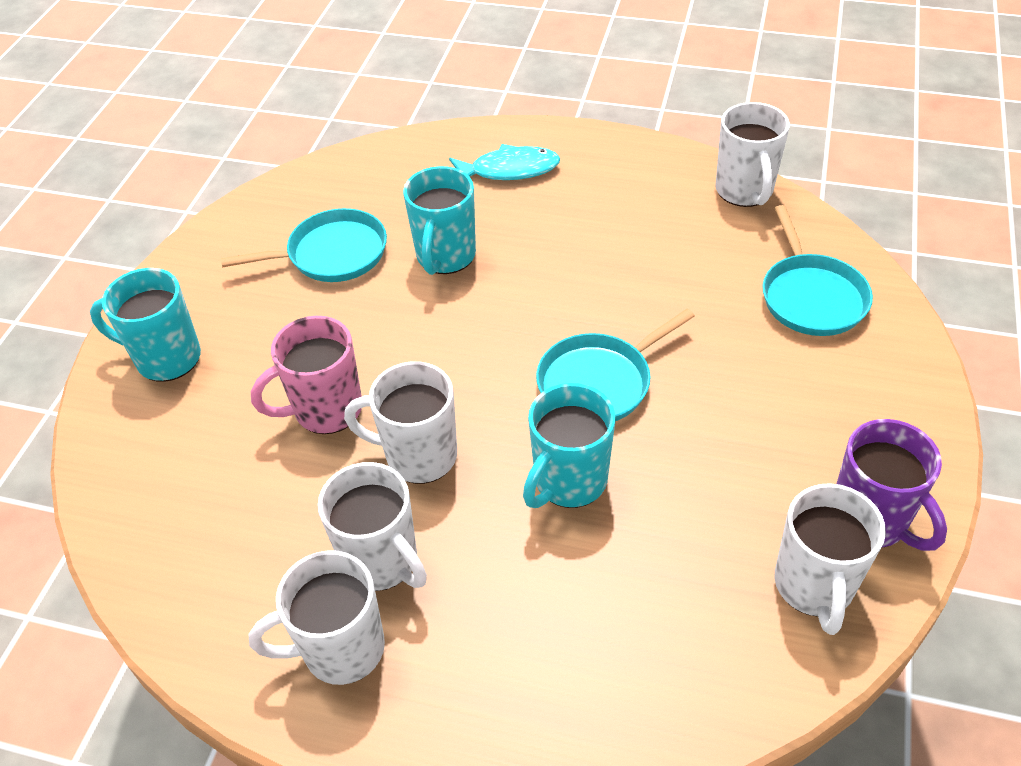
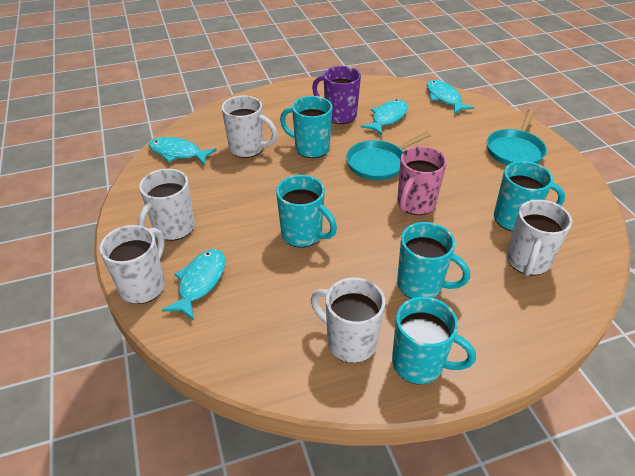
turquoise fish: [449,144,560,180] = 1 -> [148,137,217,165] [162,249,225,320] [361,100,408,135] [427,80,474,114] = 4
turquoise mug: [90,268,201,382] [403,166,476,275] [523,383,616,508] = 3 -> [276,175,337,248] [280,96,333,158] [392,297,476,384] [397,222,470,299] [494,161,565,231] = 5
turquoise pan: [221,208,387,282] [536,309,695,421] [762,205,873,336] = 3 -> [346,132,431,180] [487,109,547,165] = 2

